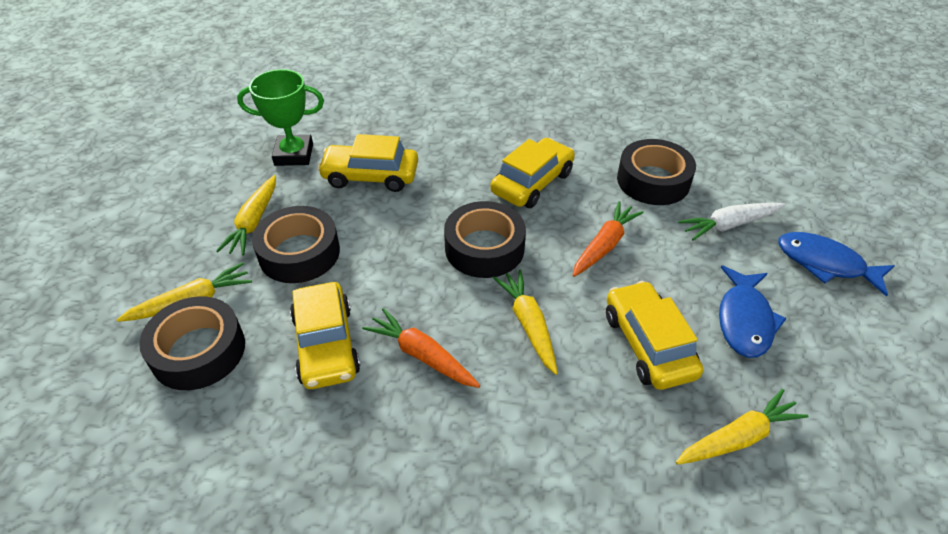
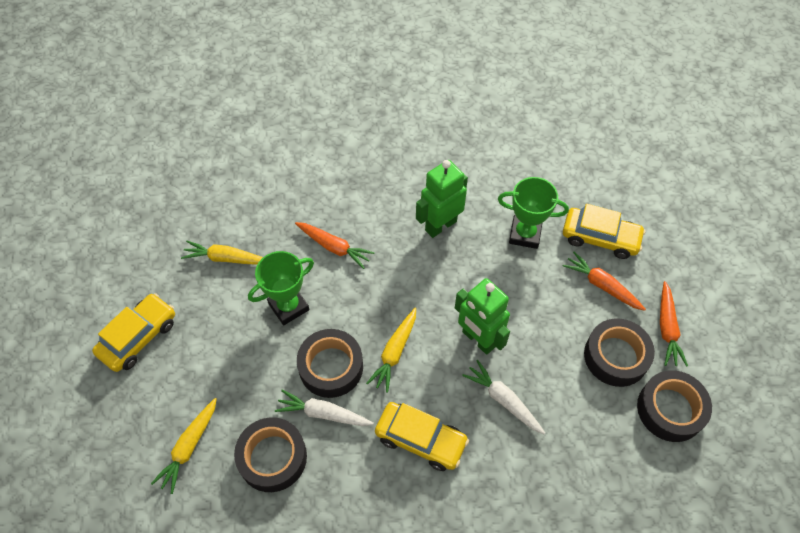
blue fish: [719,266,787,358] [778,232,895,297] = 2 -> none = 0
green robot: none = 0 -> [416,160,468,238] [455,278,510,355] = 2
green trophy: [237,69,324,166] = 1 -> [248,251,314,325] [498,177,569,249] = 2
orange carrot: [362,308,480,388] [573,201,644,277] = 2 -> [295,222,375,269] [563,252,646,311] [660,281,688,367] = 3
white carrot: [678,203,785,241] = 1 -> [275,390,374,426] [462,360,545,434] = 2
yellow car: [290,282,360,389] [317,134,418,192] [490,138,575,208] [606,281,703,390] = 4 -> [92,293,175,372] [375,402,469,471] [563,204,646,259] = 3
yellow carrot: [116,262,252,322] [216,175,276,255] [493,270,558,375] [676,389,809,465] = 4 -> [151,398,217,494] [181,241,263,265] [366,308,416,392] = 3

